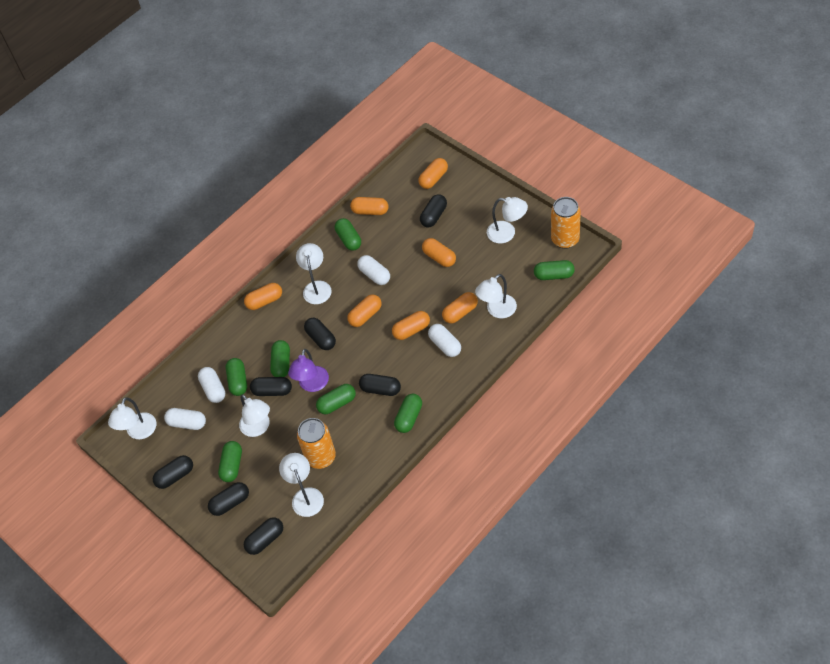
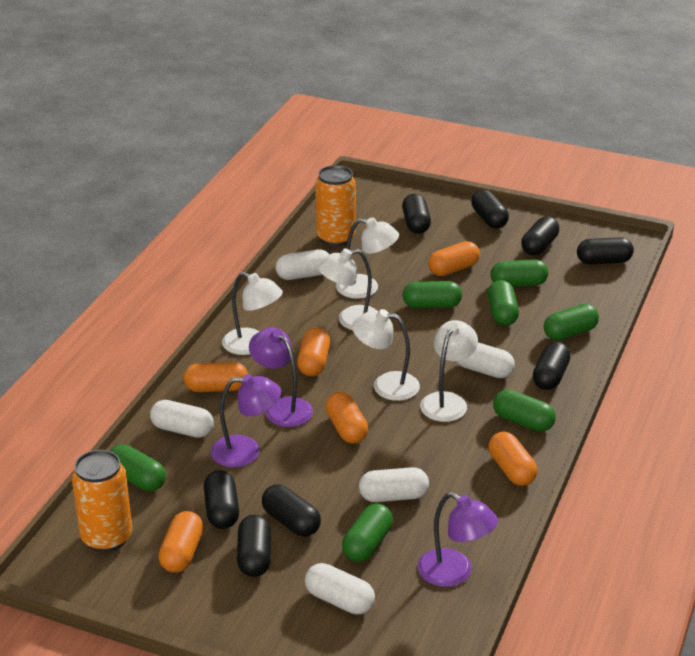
black capsule: [153,455,193,489] [208,482,249,516] [244,517,283,555] [250,377,292,396] [304,318,336,350] [359,374,401,396] [420,194,447,227] = 7 -> [204,470,239,529] [237,515,271,577] [262,485,321,537] [402,194,431,234] [471,190,509,229] [521,216,559,256] [533,342,571,390] [577,237,634,264] = 8
orange capsule: [244,283,282,310] [347,294,382,327] [350,197,388,215] [392,311,430,340] [418,158,448,189] [422,238,456,267] [442,292,478,324] = 7 -> [158,511,203,573] [184,362,248,392] [297,328,330,376] [325,392,368,444] [428,241,480,276] [488,432,537,486] = 6
purple lamp: [288,349,329,392] = 1 -> [211,374,281,467] [249,328,313,427] [418,492,498,587] = 3
white capsule: [164,408,206,430] [198,367,225,403] [357,255,390,285] [428,324,461,357] = 4 -> [150,400,214,438] [275,249,330,280] [305,563,375,614] [359,467,429,502] [456,342,515,378] = 5
white lamp: [108,397,156,439] [239,394,270,437] [279,453,324,517] [296,243,332,304] [475,274,517,318] [487,197,528,244] = 6 -> [222,272,283,355] [318,248,379,330] [336,217,399,299] [352,309,420,401] [420,320,478,422] = 5

